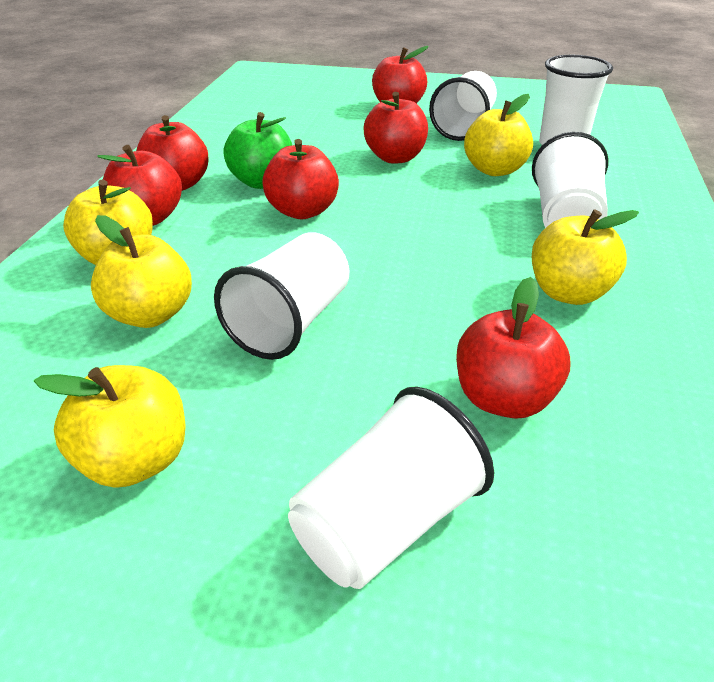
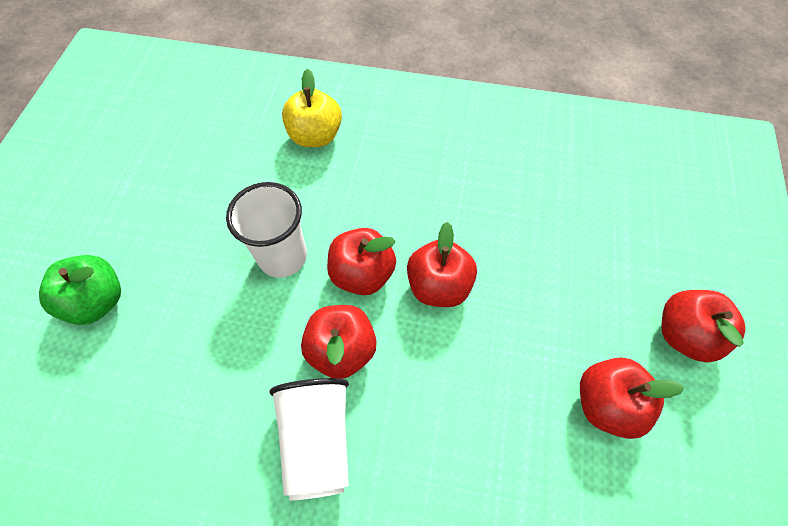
red apple: [97,145,182,226] [136,115,208,191] [262,139,339,219] [364,92,428,164] [372,46,429,104] [456,277,570,419] = 6 -> [301,305,377,379] [327,228,396,295] [407,222,477,307] [580,357,684,439] [661,290,746,362] = 5
white cup: [214,232,349,360] [288,387,494,589] [429,71,497,141] [532,132,609,228] [539,55,613,145] = 5 -> [226,182,307,278] [269,378,349,501] = 2
yellow apple: [34,365,186,488] [63,179,153,265] [91,215,192,328] [464,94,533,176] [532,209,639,305] = 5 -> [282,69,342,147] = 1

